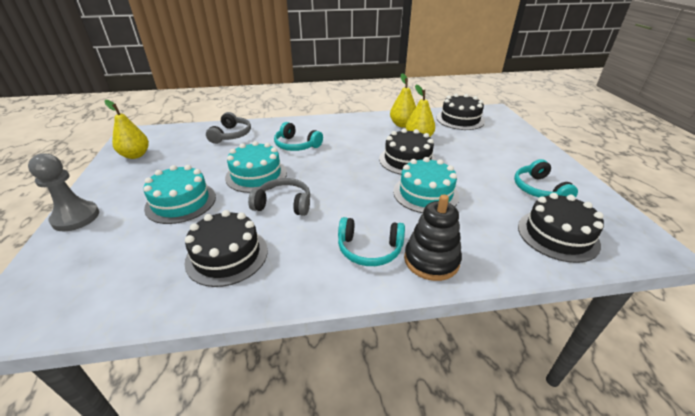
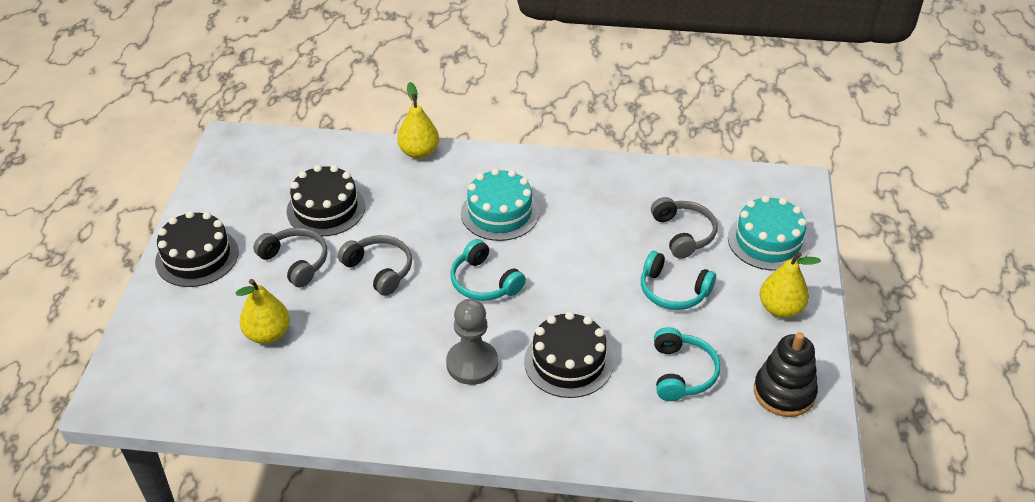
black cake: [184,210,268,287] [379,128,436,175] [437,94,485,130] [518,193,604,263] = 4 -> [155,211,239,287] [287,165,365,237] [524,311,613,398] = 3
grey headphones: [206,112,251,144] [248,178,310,216] = 2 -> [253,228,327,287] [338,235,412,296] [651,197,717,259] = 3
turquoise cake: [143,165,216,224] [225,141,287,193] [393,157,459,213] = 3 -> [461,168,539,241] [728,195,809,271] = 2

